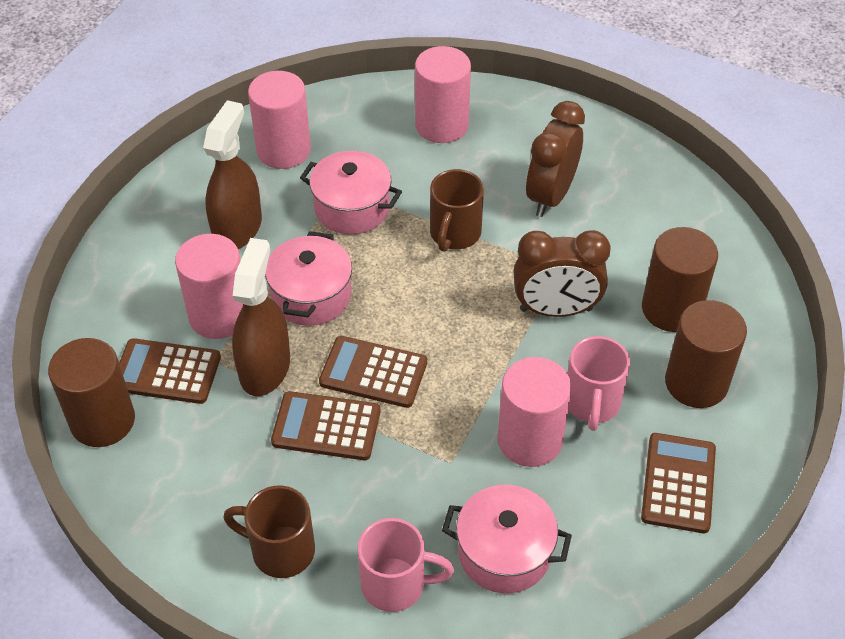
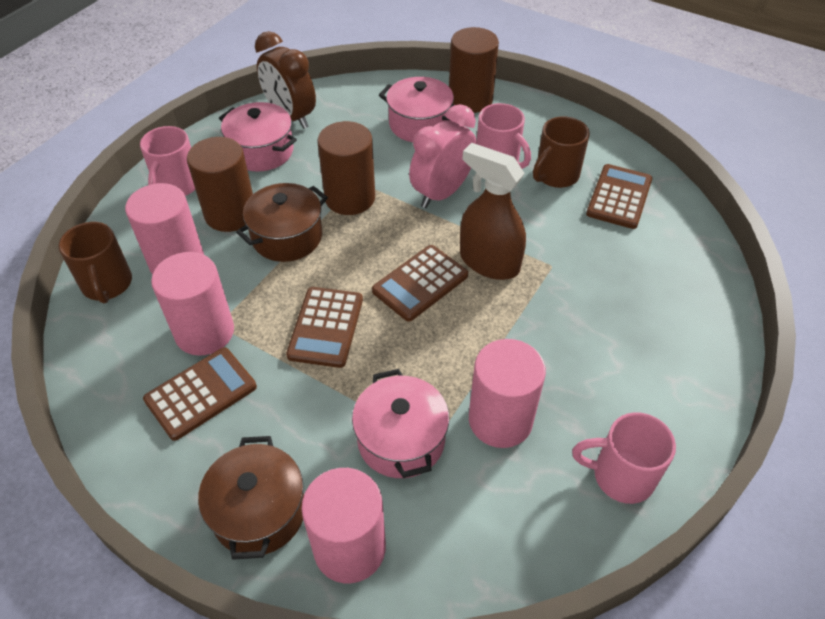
brown clock: [514,230,611,317] [526,101,585,217] = 2 -> [255,31,316,129] = 1
brown pot: none = 0 -> [198,436,304,560] [236,183,328,262] = 2
brown spray bottle: [203,100,262,249] [232,238,290,396] = 2 -> [460,143,526,280] = 1
pink clock: none = 0 -> [409,104,477,208] = 1
pink mug: [358,518,454,612] [567,336,630,431] = 2 -> [140,126,195,196] [477,103,531,169] [572,412,676,504] = 3

